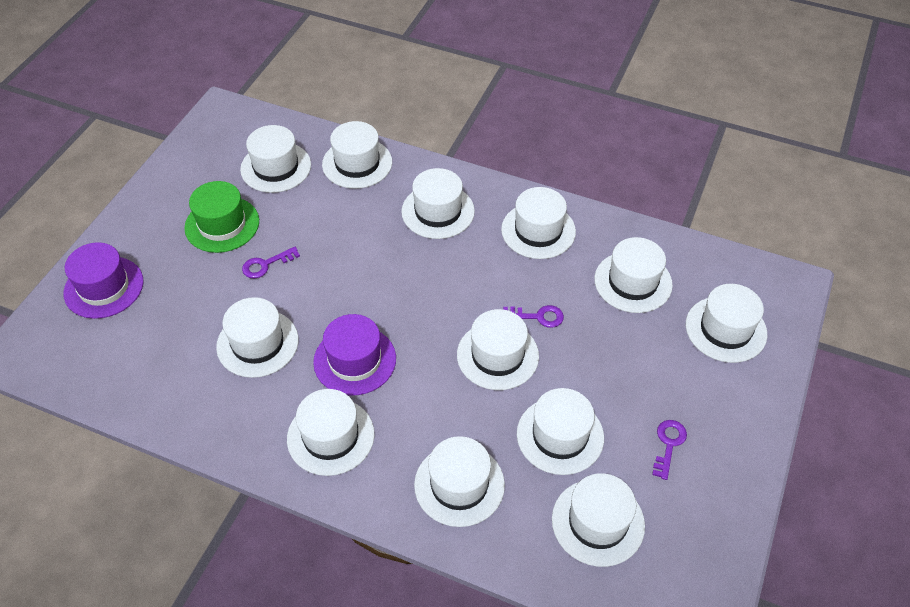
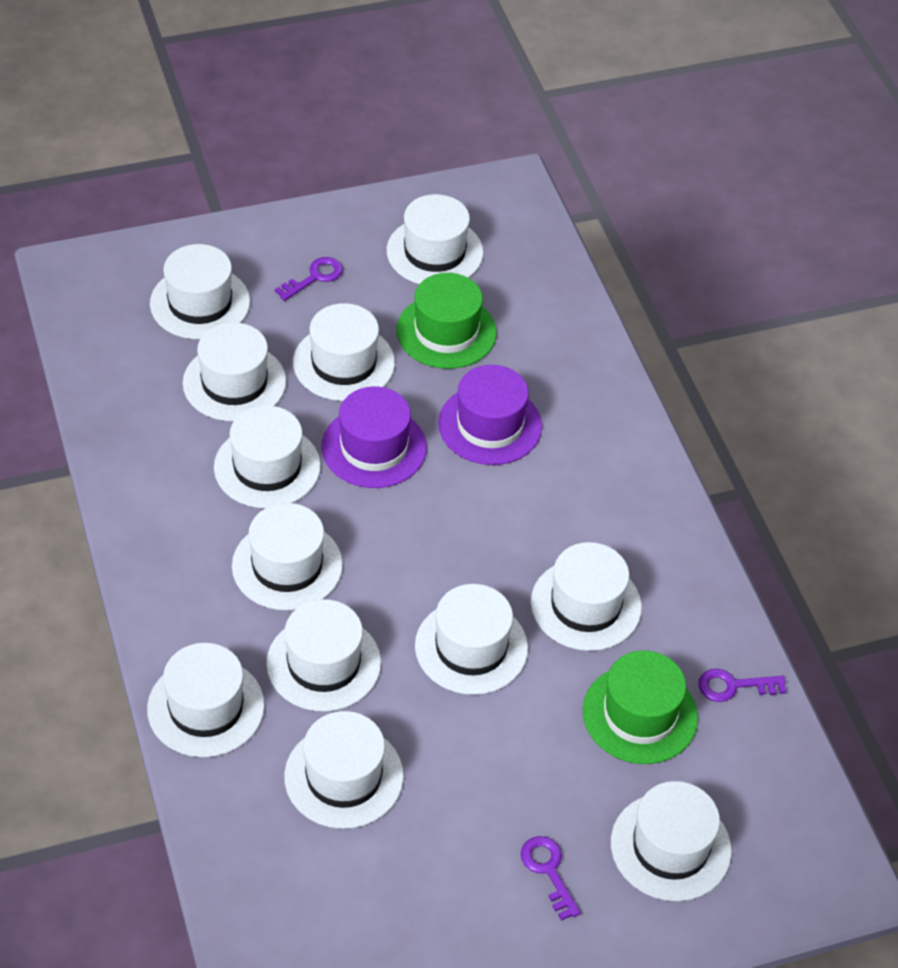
green hat: [184,181,259,253] = 1 -> [397,273,497,369] [583,650,698,764] = 2

